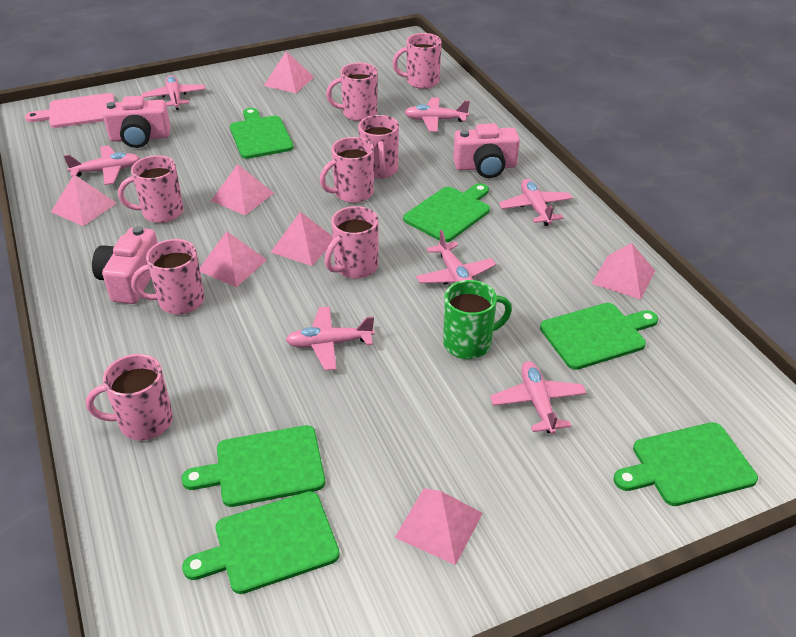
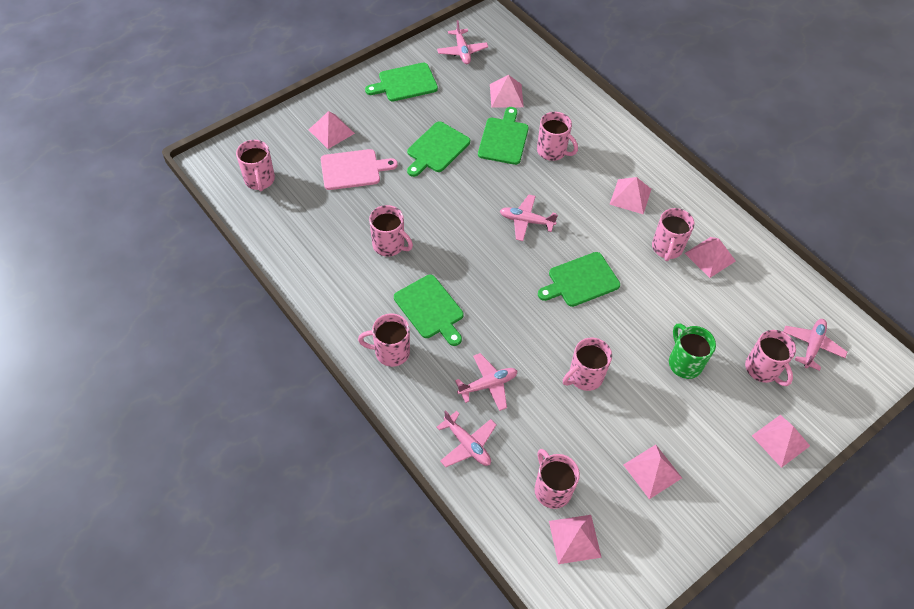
green cutting board: [181,425,325,507] [182,491,340,594] [230,108,294,159] [403,183,490,242] [540,303,658,370] [613,422,758,506] = 6 -> [365,63,438,101] [394,275,464,346] [407,121,470,177] [478,107,529,165] [538,252,620,307] = 5
pink camera: [92,226,158,304] [103,96,170,148] [453,123,520,178] = 3 -> none = 0
pink plane: [64,145,140,185] [141,75,206,110] [286,306,375,371] [404,98,470,132] [416,230,496,285] [490,361,586,434] [499,179,573,226] = 7 -> [436,410,496,467] [437,20,488,64] [455,353,517,411] [500,195,558,241] [783,319,847,371] = 5

